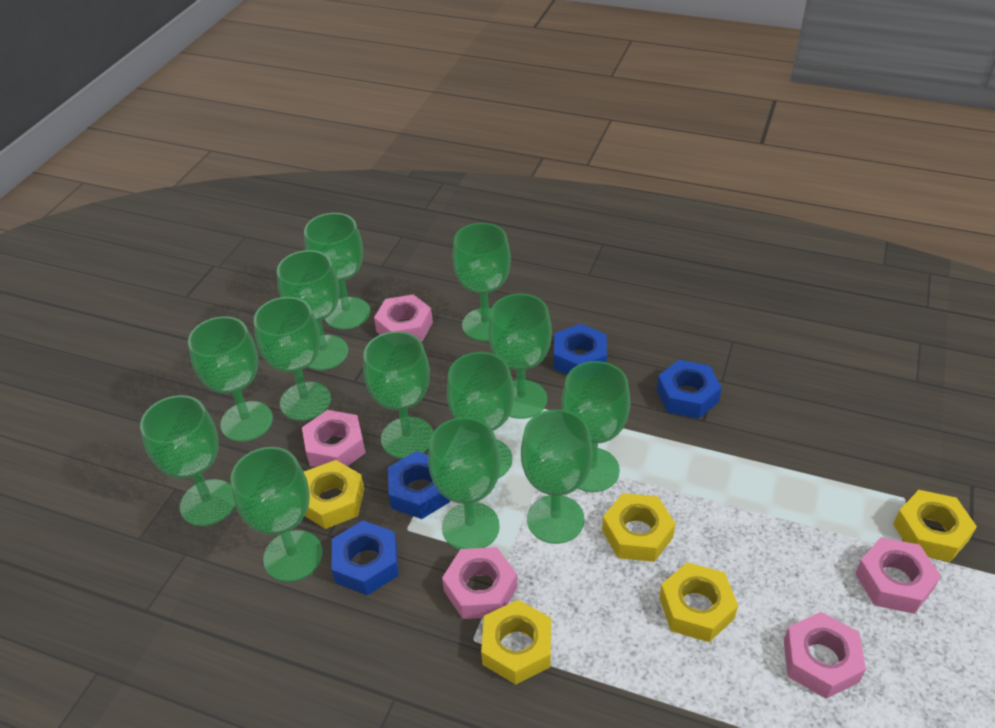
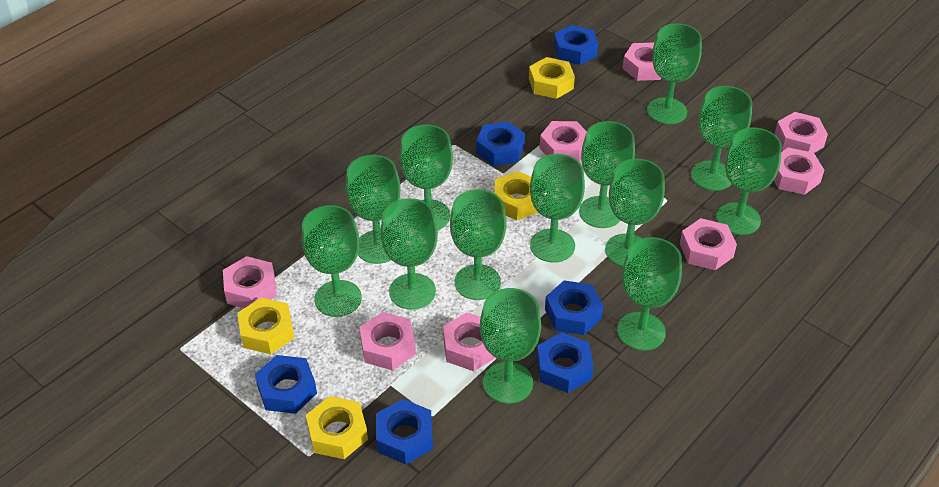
blue nut: [331,521,398,595] [388,451,450,519] [554,324,607,375] [657,360,722,419] = 4 -> [255,355,317,414] [376,399,433,464] [476,121,525,166] [537,332,594,393] [545,280,603,335] [554,25,598,65] = 6
pink nut: [302,410,366,467] [374,294,433,342] [442,547,518,619] [784,612,866,699] [855,537,941,614] = 5 -> [223,256,277,308] [359,312,416,370] [443,312,495,371] [540,121,587,161] [622,42,661,81] [680,218,737,270] [774,147,824,195] [775,112,828,153] = 8
yellow nut: [304,460,364,529] [481,600,551,685] [602,493,676,562] [659,562,738,642] [893,490,977,562] = 5 -> [237,297,294,354] [306,396,368,459] [495,171,538,220] [529,57,575,99] = 4

